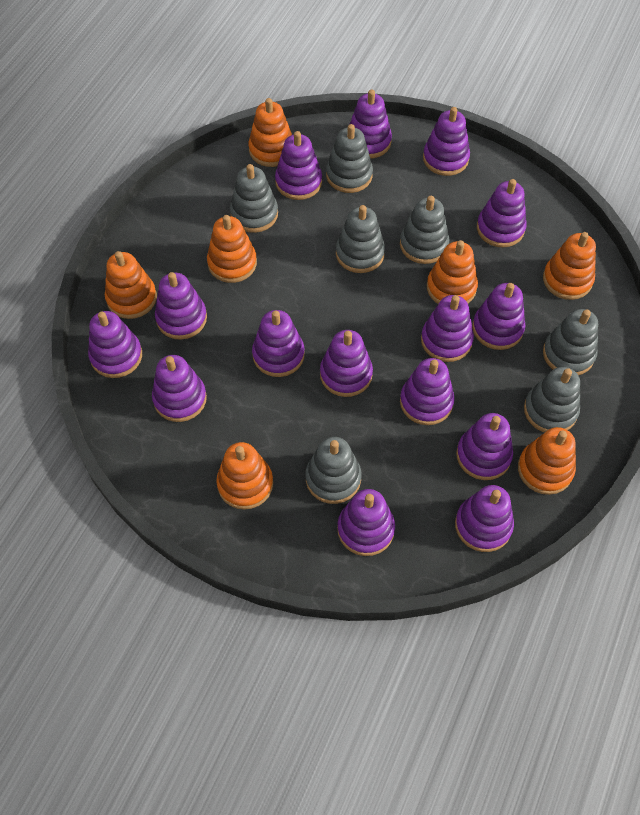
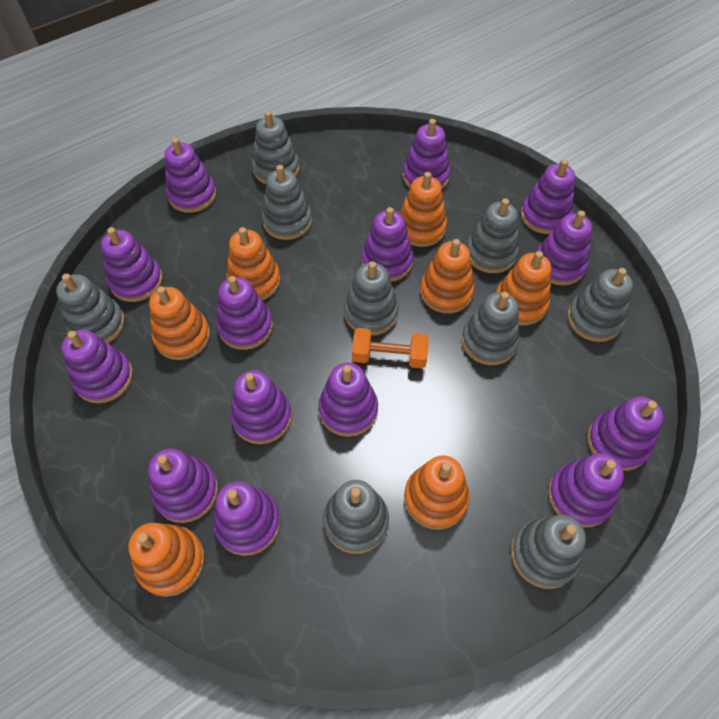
grey stacking toy: [230,164,278,233] [305,437,362,504] [326,124,373,193] [336,205,385,273] [400,196,449,264] [524,367,580,433] [543,309,598,375] = 7 -> [56,273,125,343] [252,111,300,184] [262,165,312,240] [323,480,389,554] [344,261,399,336] [462,292,520,365] [467,198,519,273] [511,515,586,589] [567,268,633,342] = 9
orange dumbbell: none = 0 -> [352,328,429,369] = 1
purple stacking toy: [88,311,142,378] [152,355,207,422] [155,272,207,340] [252,310,305,377] [275,131,322,200] [320,330,373,397] [337,489,395,556] [349,90,392,158] [400,358,455,425] [421,295,474,362] [423,107,470,176] [455,485,514,552] [456,413,513,480] [472,283,526,350] [477,179,527,248] = 15 -> [61,330,133,403] [101,227,163,302] [148,449,218,523] [165,138,216,213] [213,482,280,556] [216,276,273,350] [231,370,292,444] [318,363,378,437] [361,207,413,282] [402,119,450,189] [521,159,575,234] [536,211,592,285] [548,453,624,528] [587,397,664,471] = 14

